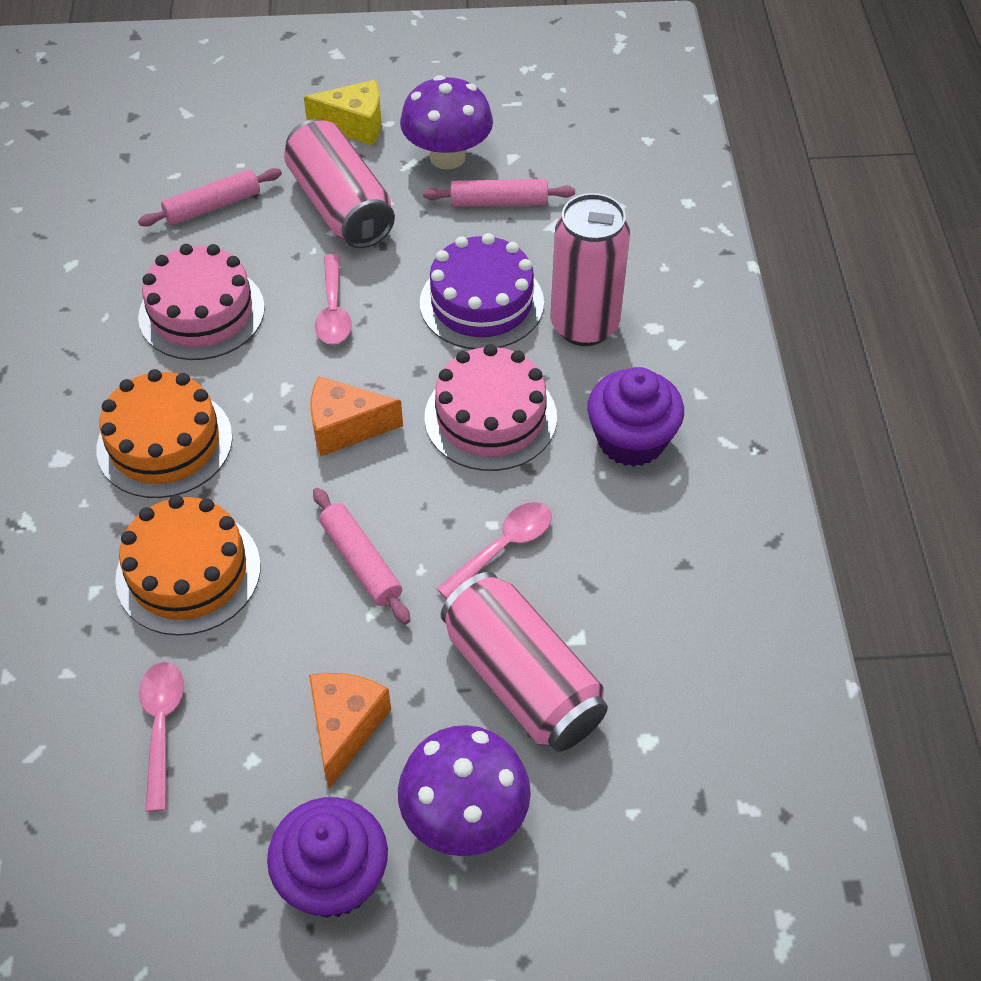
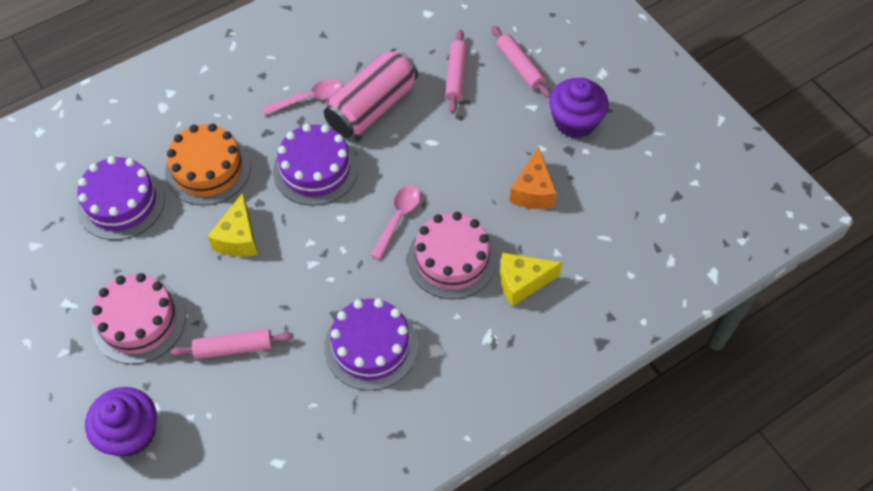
orange cake: [97,369,233,498] [115,495,261,636] = 2 -> [165,124,251,206] = 1
orange cheese: [309,673,391,789] [310,376,403,456] = 2 -> [509,147,557,209] = 1
pink can: [284,119,395,248] [441,572,608,752] [550,193,630,346] = 3 -> [324,49,418,138] = 1
pink spoon: [139,662,184,812] [315,254,352,345] [436,502,552,599] = 3 -> [262,79,343,115] [371,185,421,260] = 2
purple cake: [420,233,544,349] = 1 -> [77,156,165,240] [273,124,358,206] [324,298,418,391] = 3
purple mushroom: [398,725,531,856] [400,75,493,170] = 2 -> none = 0
yellow cheese: [304,80,381,145] = 1 -> [207,193,258,257] [500,253,563,307] = 2

